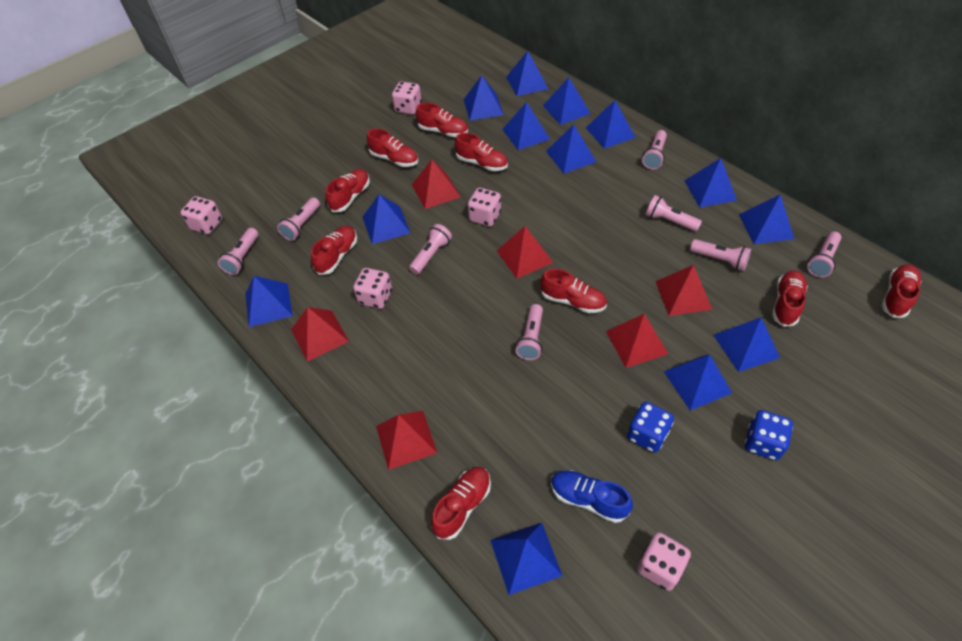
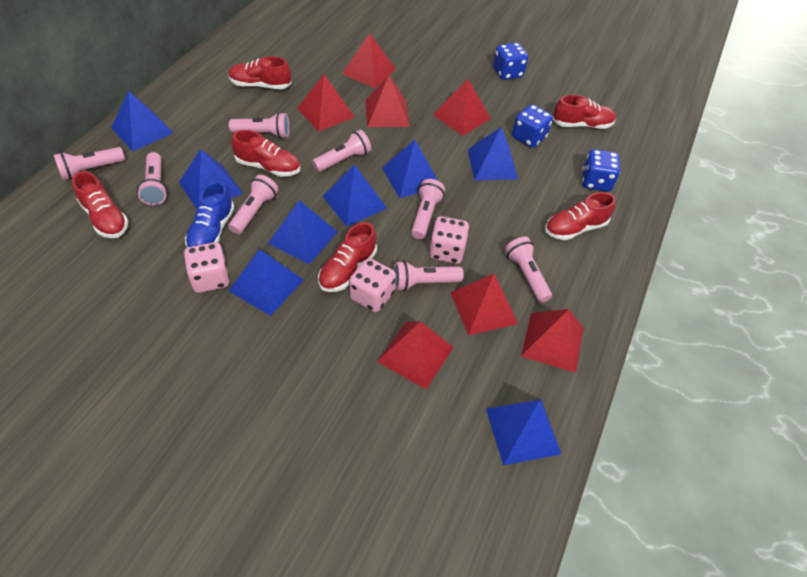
blue dice: [627,402,674,453] [745,410,793,460] = 2 -> [493,43,528,80] [512,104,553,148] [582,149,620,192] = 3
blue pyramid: [245,276,293,327] [362,194,411,244] [463,75,504,120] [490,523,562,595] [502,102,550,150] [506,51,549,96] [543,77,591,125] [546,124,596,174] [586,100,636,149] [664,354,732,411] [684,158,737,207] [714,317,780,372] [739,194,794,244] = 13 -> [111,91,173,151] [179,149,243,208] [229,249,304,316] [268,200,337,265] [322,165,387,227] [382,140,437,198] [468,127,518,180] [486,399,561,465] = 8
pink dice: [181,196,222,234] [353,268,392,309] [392,81,422,115] [468,188,501,226] [637,532,691,591] = 5 -> [184,242,230,293] [349,258,396,312] [429,216,469,264] = 3
red pyramid: [291,307,349,361] [376,411,437,470] [412,159,461,209] [497,226,553,279] [606,314,668,368] [655,265,712,316] = 6 -> [297,74,355,132] [342,33,396,88] [365,75,410,127] [377,322,453,389] [433,79,491,136] [450,274,518,335] [521,309,584,373] = 7
red shoe: [311,226,357,275] [326,169,370,212] [367,129,418,167] [416,103,468,137] [431,467,491,540] [455,133,508,171] [541,269,607,313] [772,270,808,327] [881,264,922,318] = 9 -> [72,171,129,238] [228,56,292,89] [231,130,300,177] [318,222,377,292] [545,192,616,240] [553,95,616,129] = 6

